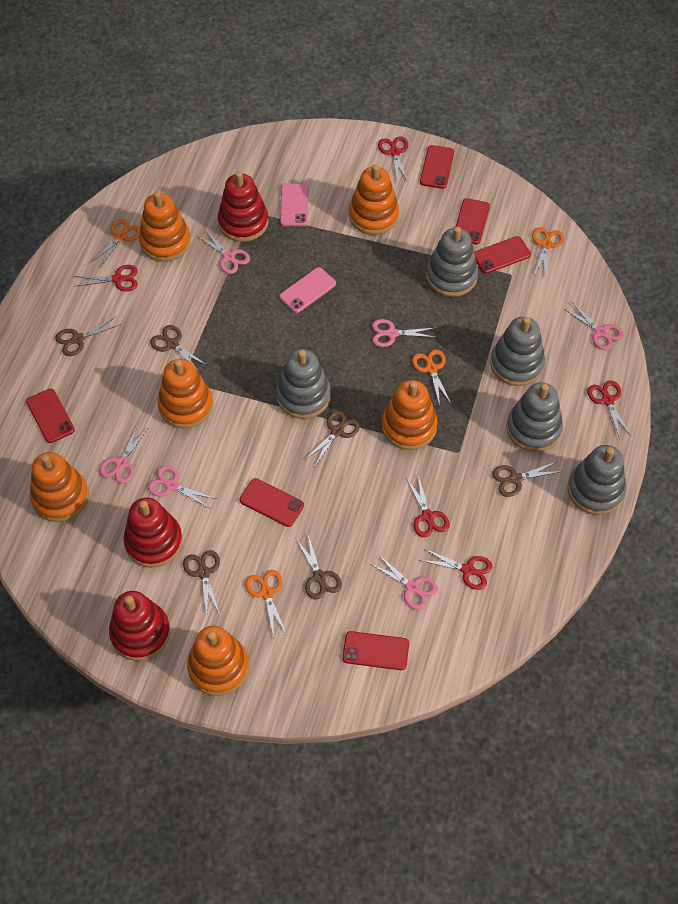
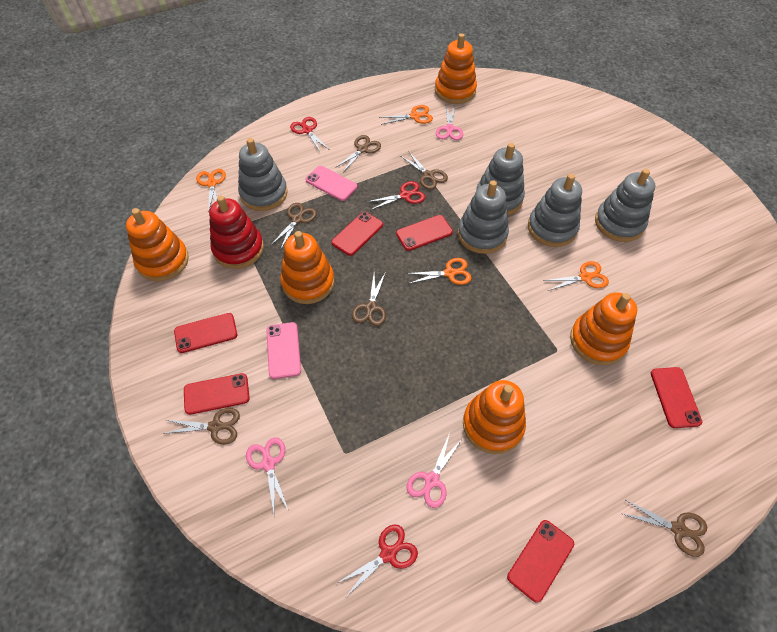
orange stacking toy: [30,452,89,522] [139,191,191,262] [158,359,213,428] [187,626,249,696] [349,164,399,235] [382,380,438,450] = 6 -> [126,208,189,281] [280,231,335,304] [435,33,477,104] [463,380,526,454] [570,292,637,365] = 5
pink scissors: [99,424,149,484] [148,465,216,508] [196,229,250,274] [369,554,438,610] [372,319,434,347] [564,302,623,350] = 6 -> [246,438,288,513] [406,433,462,508] [436,106,463,140] = 3
red scissors: [74,265,138,292] [378,136,408,182] [406,475,449,537] [420,548,492,590] [587,380,631,438] = 5 -> [290,117,328,152] [337,525,418,596] [367,181,425,210] = 3
red stacking toy: [109,591,170,661] [123,497,183,568] [218,171,269,242] = 3 -> [209,196,264,269] = 1

